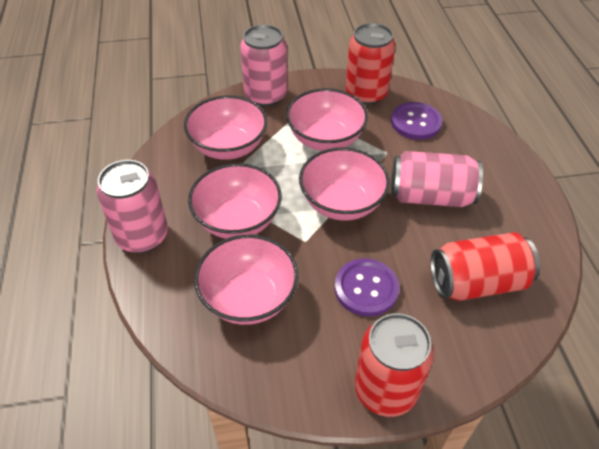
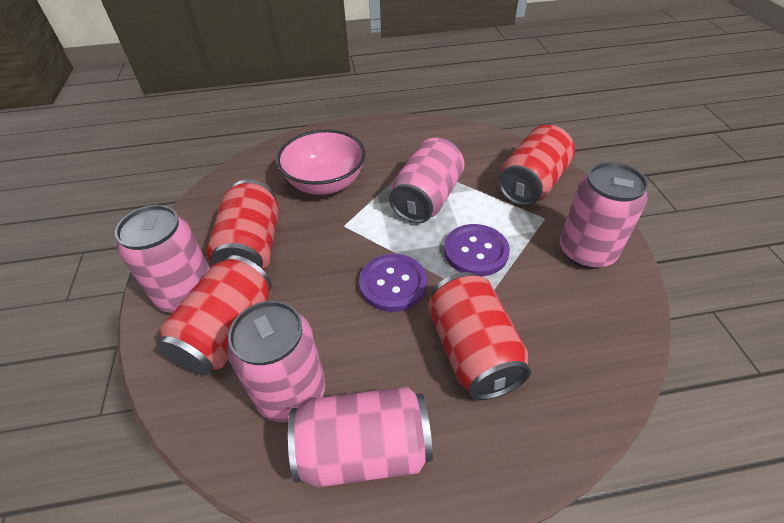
pink bowl: [184,96,267,160] [188,163,282,239] [194,235,298,325] [286,88,368,151] [299,147,390,221] = 5 -> [277,129,365,195] = 1
pink can: [97,160,168,253] [240,24,287,107] [391,151,483,207] = 3 -> [115,205,210,313] [227,301,326,422] [288,387,433,488] [389,138,464,223] [560,162,648,269] = 5
red can: [346,23,395,105] [355,313,434,417] [430,232,540,301] = 3 -> [158,255,272,375] [206,180,279,270] [428,272,531,400] [498,125,575,206] = 4

